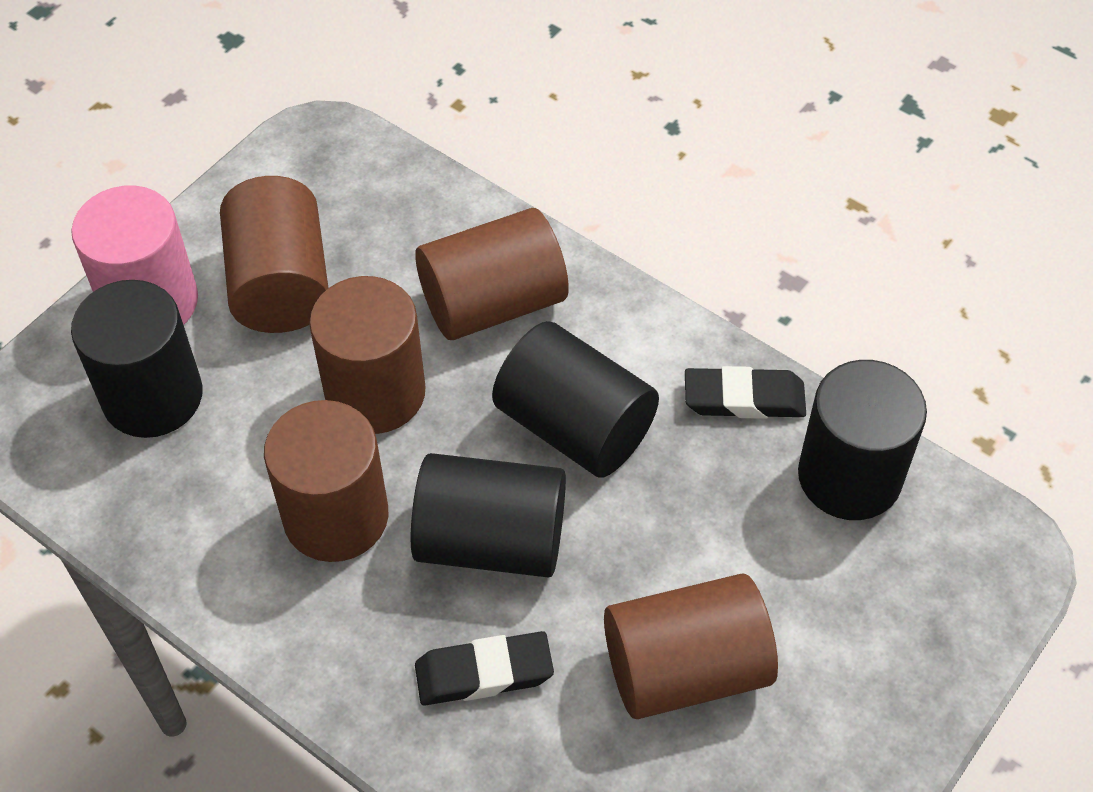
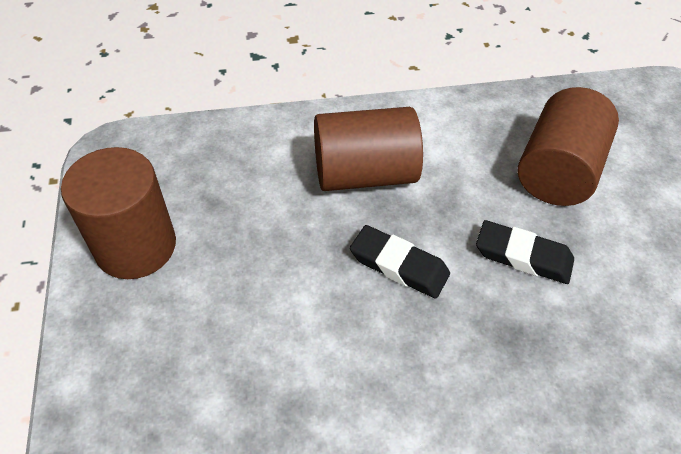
black cylinder: [71,280,203,438] [411,453,566,578] [492,321,659,478] [798,360,927,520] = 4 -> none = 0
brown cylinder: [220,176,328,333] [264,400,388,562] [309,276,425,434] [415,208,569,340] [604,573,778,719] = 5 -> [61,147,176,279] [314,107,423,191] [518,87,619,206] = 3
pink cylinder: [71,186,198,325] = 1 -> none = 0

